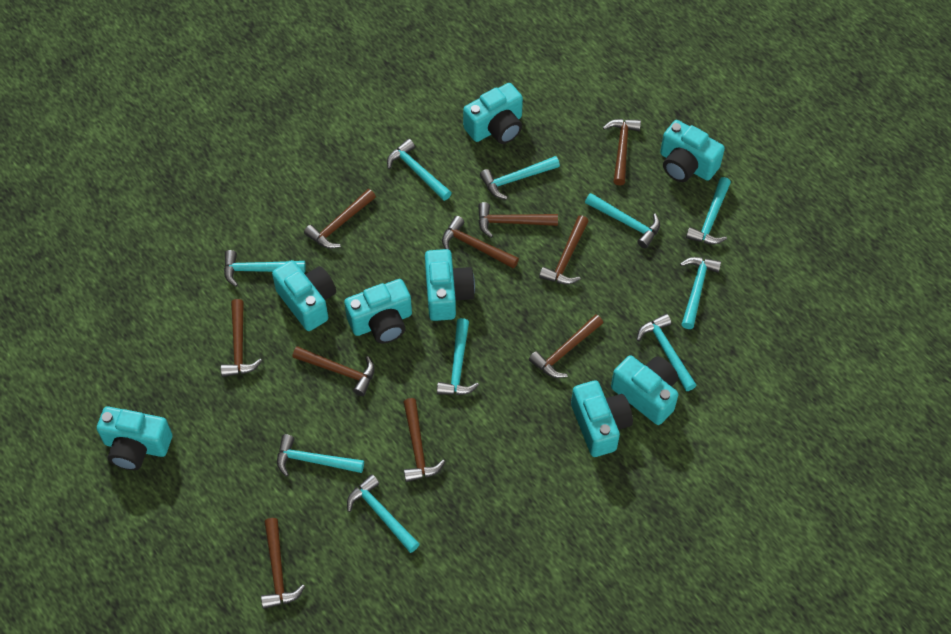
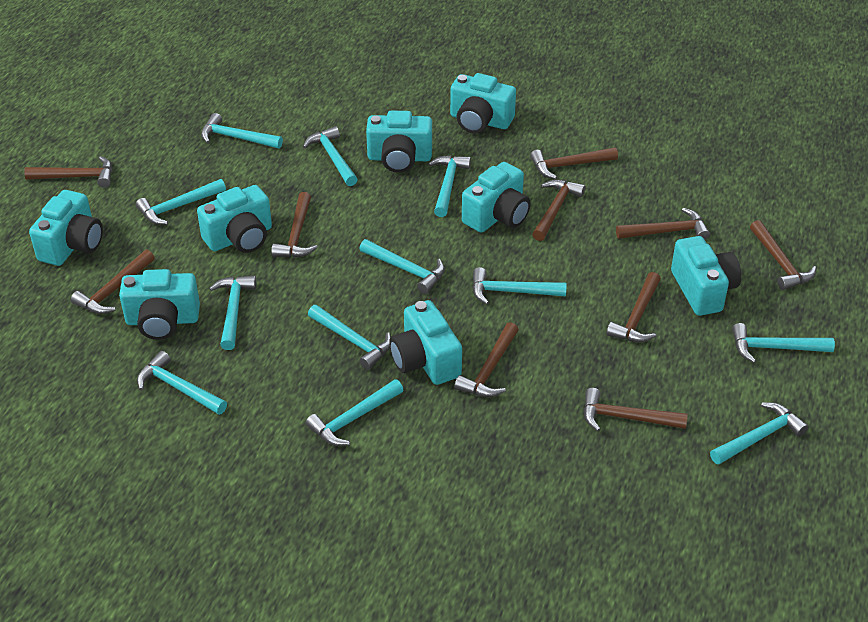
turquoise hammer: [224,250,306,287] [277,434,364,477] [347,474,420,553] [387,139,452,201] [437,318,479,395] [480,156,560,200] [585,193,660,249] [637,314,697,391] [680,257,721,329] [686,177,731,244] = 10 -> [136,179,226,225] [137,351,227,415] [201,113,283,149] [209,275,256,350] [303,126,358,186] [305,379,403,446] [308,305,391,370] [359,239,445,294] [428,155,471,217] [472,267,567,305] [710,402,809,465] [732,323,835,363] = 12

